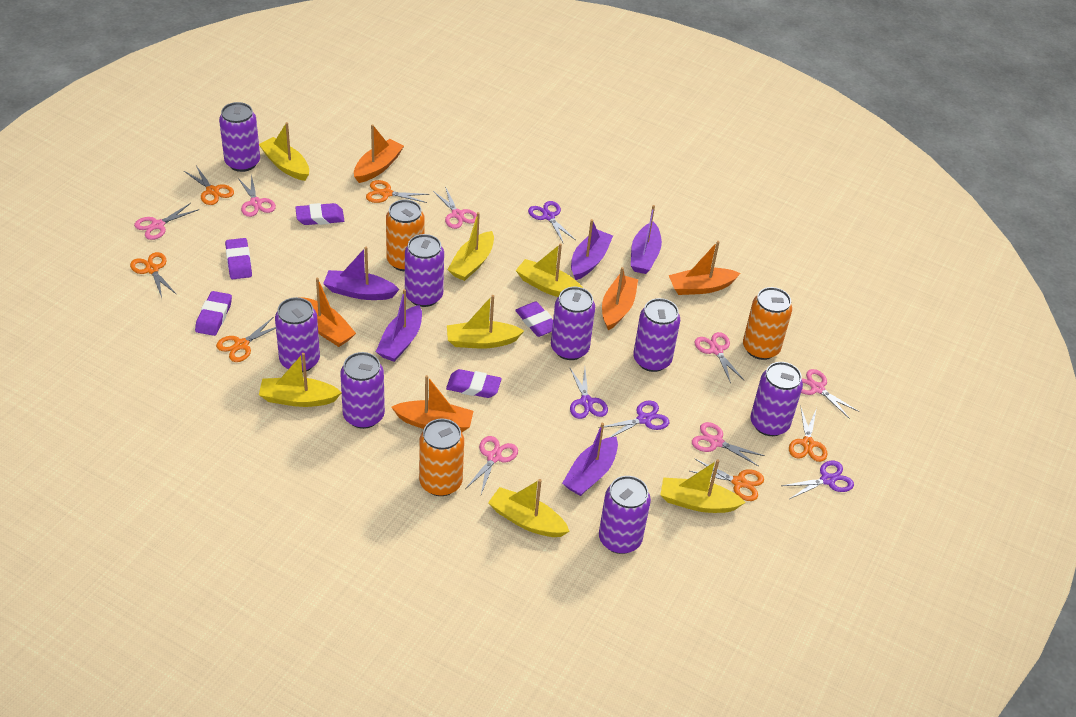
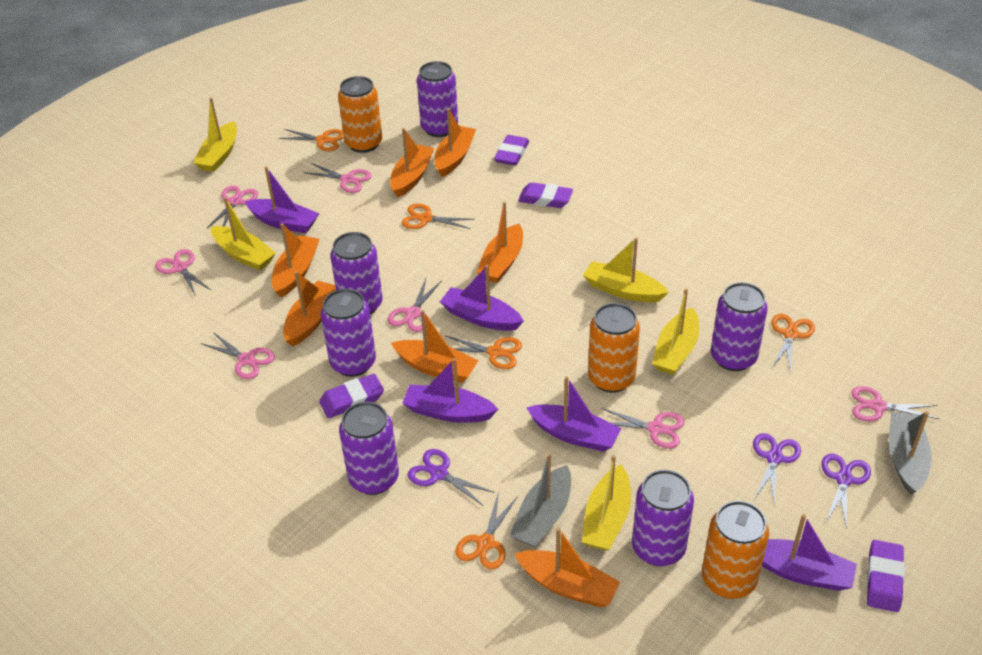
grey boat: none = 0 -> [510,453,571,547] [889,411,932,495] = 2
orange boat: [298,278,356,347] [354,124,404,183] [391,375,473,432] [602,267,638,330] [669,241,741,295] = 5 -> [272,223,319,297] [283,271,336,347] [390,128,434,197] [391,310,479,383] [435,108,476,177] [476,202,523,283] [514,527,620,607] = 7
orange scissors: [130,252,177,298] [184,166,234,205] [216,317,276,362] [366,180,429,203] [690,459,764,501] [789,408,827,462] = 6 -> [279,129,344,151] [402,204,475,229] [446,336,522,369] [455,491,518,570] [771,314,815,374] = 5
purple can: [219,102,260,172] [275,297,320,372] [340,352,385,429] [405,234,444,307] [551,287,595,360] [599,476,651,554] [633,298,680,372] [751,362,803,436] = 8 -> [321,289,376,377] [330,232,383,315] [339,402,399,495] [417,61,458,137] [632,470,694,566] [711,282,768,371] = 6
purple eraser: [195,291,232,336] [225,238,252,279] [295,203,344,225] [446,369,502,398] [515,302,553,337] = 5 -> [319,374,384,418] [494,135,529,165] [518,182,573,208] [867,540,905,612] = 4
purple scissors: [528,201,576,242] [569,367,608,419] [598,401,669,437] [782,461,854,499] = 4 -> [408,449,495,506] [753,433,801,507] [821,454,871,529] = 3
yellow boat: [259,122,309,181] [259,353,341,407] [447,212,494,281] [447,295,524,348] [488,479,570,537] [516,243,583,297] [661,459,746,513] = 7 -> [193,97,237,172] [211,197,276,271] [582,455,631,551] [583,237,669,302] [652,288,699,375] = 5

